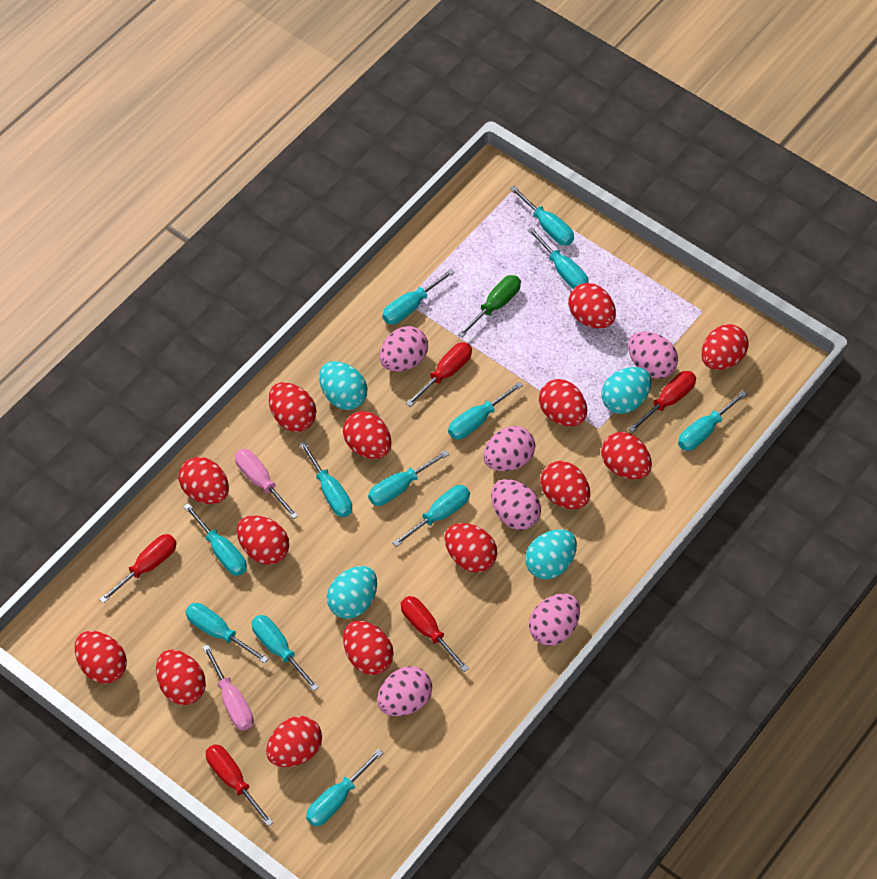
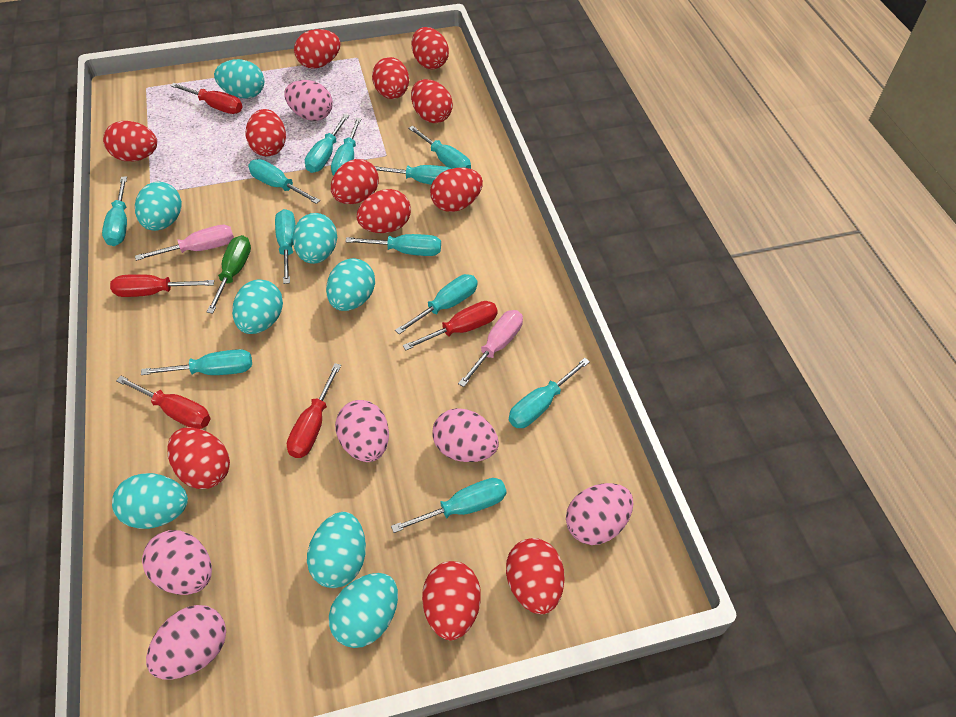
red egg: [74,631,127,684] [156,650,206,705] [178,457,229,504] [237,515,289,565] [266,716,322,767] [269,382,316,432] [343,411,391,459] [343,621,394,675] [444,523,497,572] [539,379,587,426] [540,461,590,509] [568,283,616,329] [601,432,652,479] [701,324,749,370] = 14 -> [103,121,157,161] [167,427,230,489] [246,109,286,156] [294,29,341,69] [331,159,379,204] [357,189,411,233] [372,57,409,99] [411,79,453,123] [412,27,449,70] [422,561,481,640] [430,168,483,212] [506,538,565,614] = 12
turquoise egg: [319,361,367,410] [327,566,377,619] [525,529,577,579] [601,367,652,414] = 4 -> [112,473,188,529] [135,182,182,231] [214,59,264,99] [232,279,283,334] [293,213,337,264] [307,512,366,588] [326,258,375,311] [329,573,398,648] = 8

